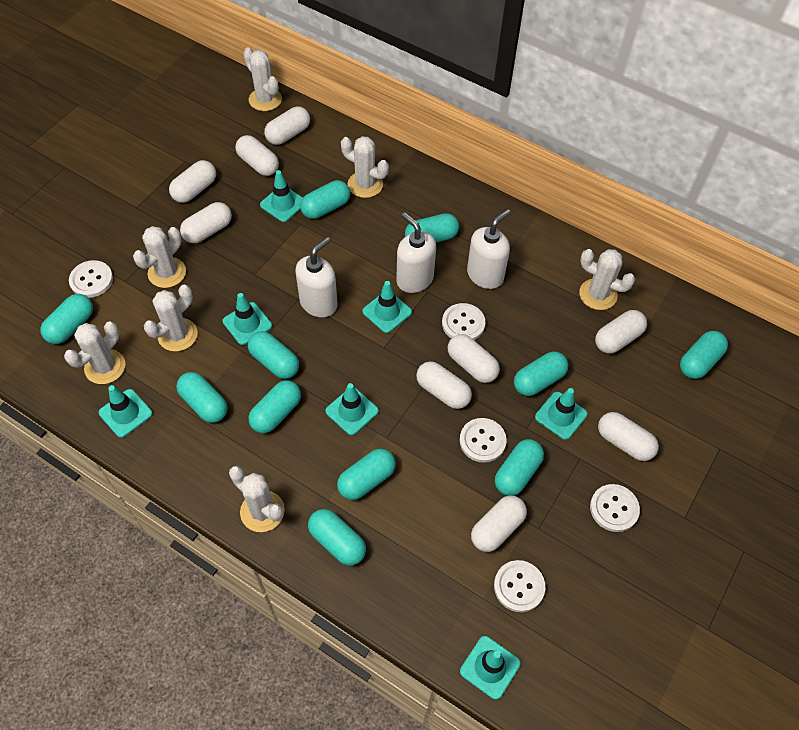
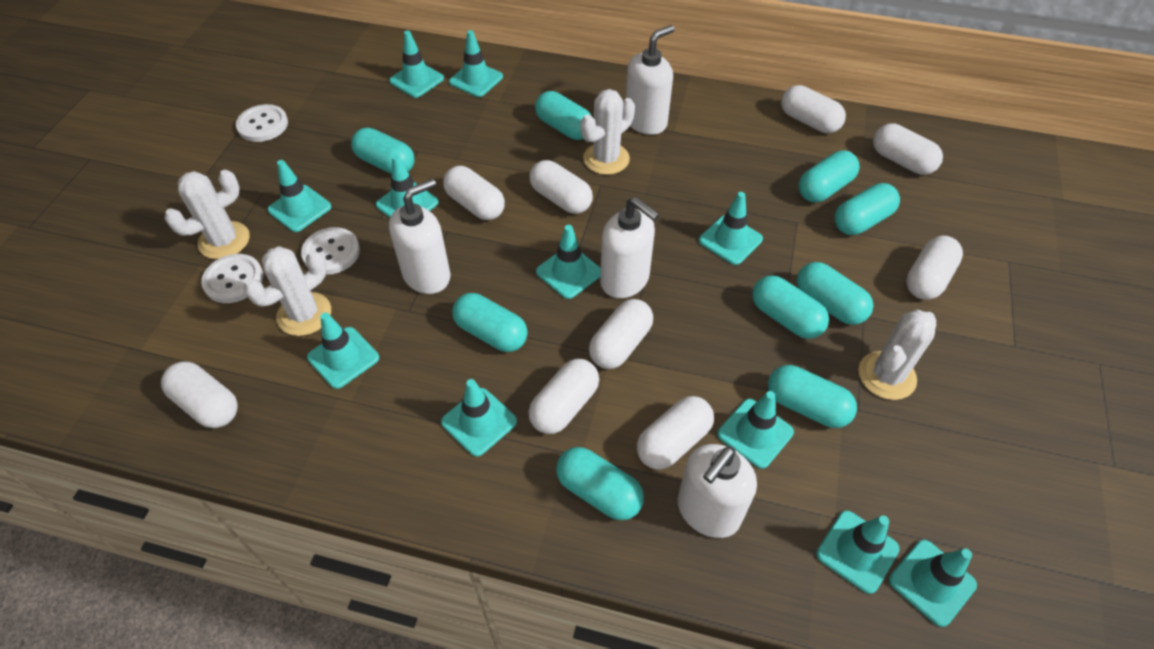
turquoise capsule: [40,294,93,344] [176,372,228,423] [248,331,299,379] [249,380,301,433] [300,180,350,219] [308,509,366,566] [337,449,396,500] [405,213,459,243] [495,439,544,496] [514,351,569,396] [680,331,728,379] = 11 -> [351,127,414,174] [452,293,528,352] [535,91,591,140] [556,447,644,520] [752,275,829,339] [768,365,857,428] [796,262,873,325] [798,150,860,202] [834,183,900,235] = 9
turquoise traffic cone: [99,385,152,438] [223,293,272,345] [260,170,303,222] [325,383,379,435] [362,281,412,333] [460,636,520,700] [535,388,587,440] = 7 -> [268,160,331,232] [307,312,379,389] [376,155,438,218] [389,31,444,98] [441,379,517,457] [449,30,503,97] [536,225,601,299] [699,192,763,265] [717,391,794,469] [816,511,900,594] [889,540,977,627] = 11
white button: [69,260,113,298] [442,303,485,340] [460,418,507,463] [494,560,545,612] [590,484,640,532] = 5 -> [201,254,263,303] [236,104,288,142] [301,227,360,275] = 3
white cactus: [64,322,125,384] [133,226,186,288] [144,285,198,352] [229,466,285,532] [243,47,282,111] [341,136,389,198] [579,249,635,310] = 7 -> [164,170,250,259] [244,246,331,336] [580,89,635,175] [859,310,936,400] = 4
white soap dispenser: [295,237,338,317] [396,212,436,293] [467,209,511,289] = 3 -> [389,178,450,294] [600,197,659,298] [626,25,675,135] [678,444,757,538] = 4

